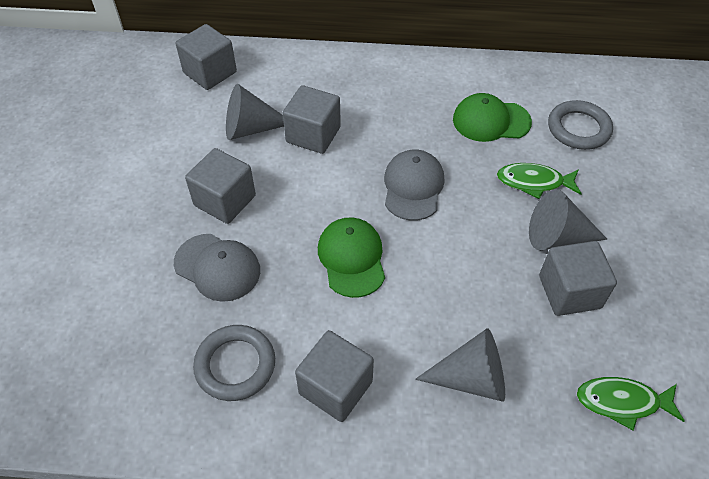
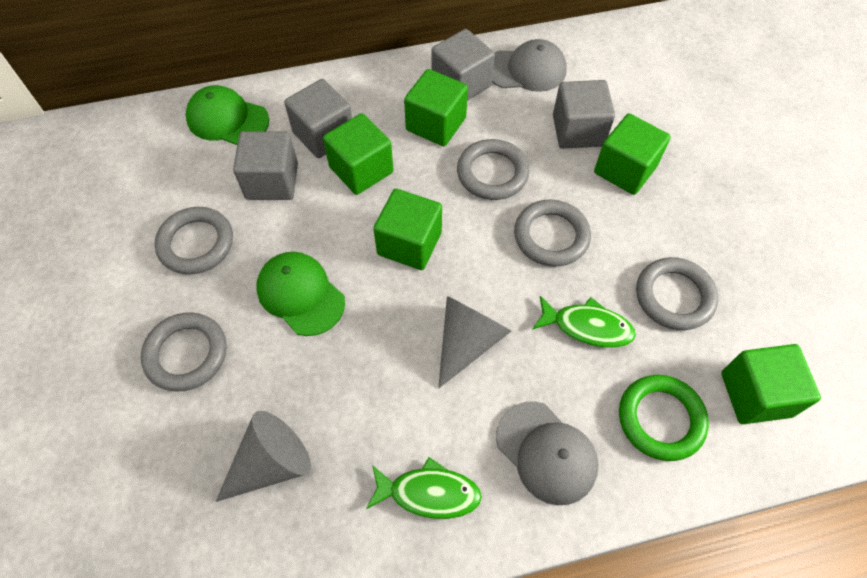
green cube: none = 0 -> [323,113,393,195] [373,189,442,270] [404,69,468,146] [594,113,671,195] [721,344,821,424] = 5
green ring: none = 0 -> [619,375,709,461] = 1
grey cone: [226,84,284,140] [415,328,505,402] [529,189,607,251] = 3 -> [216,411,311,502] [438,296,511,388] = 2
grey cube: [176,24,237,90] [185,148,256,224] [282,85,341,154] [295,330,374,422] [539,241,617,316] = 5 -> [233,131,298,200] [284,79,352,158] [431,29,495,101] [553,80,615,149] = 4
grey ring: [193,325,275,401] [548,100,613,150] = 2 -> [141,312,227,392] [154,207,233,274] [457,139,530,200] [514,199,591,267] [636,257,718,330] = 5

